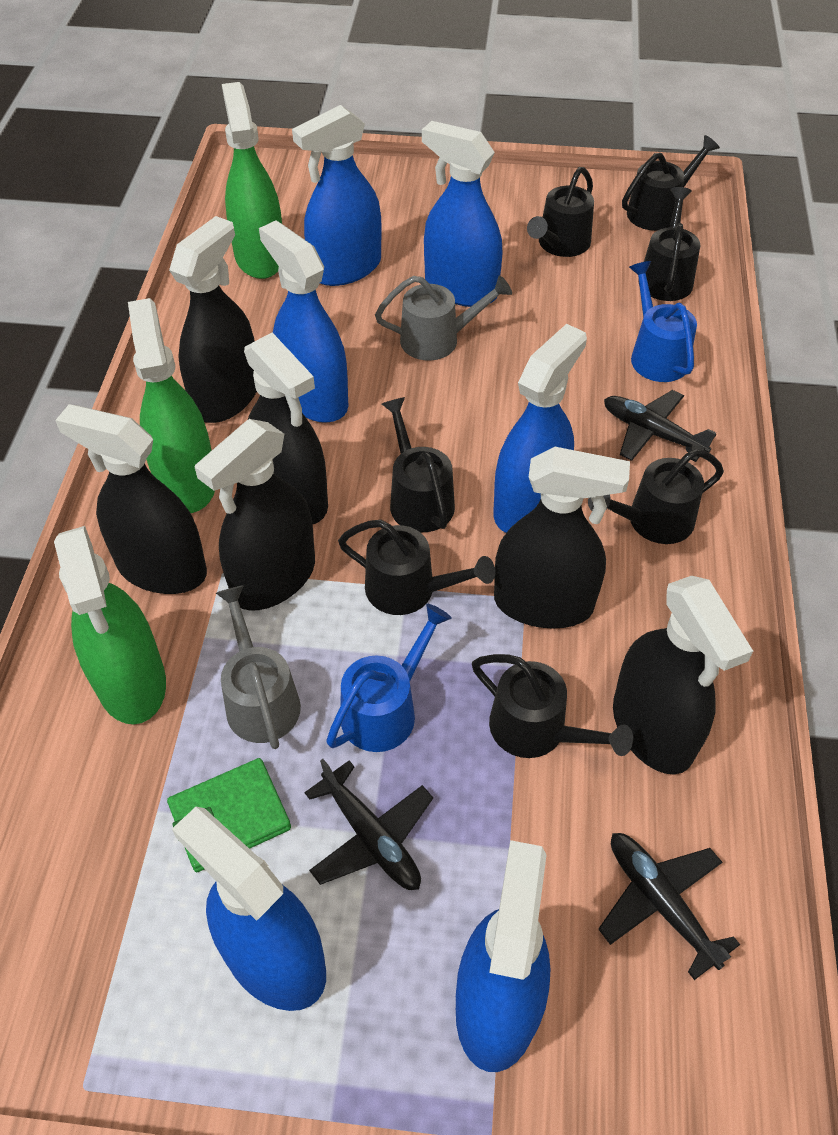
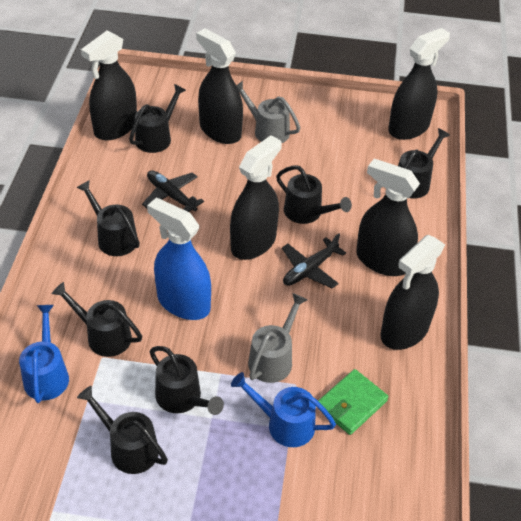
black plane: [304,759,433,890] [598,833,740,980] [604,390,716,462] = 3 -> [142,170,204,212] [282,233,346,289] = 2
blue spray bottle: [172,807,326,1011] [259,220,348,423] [292,105,382,286] [422,121,502,307] [456,840,550,1072] [493,324,587,533] = 6 -> [147,198,211,320] = 1
green spray bottle: [54,526,166,724] [128,298,215,513] [222,82,282,279] = 3 -> none = 0

